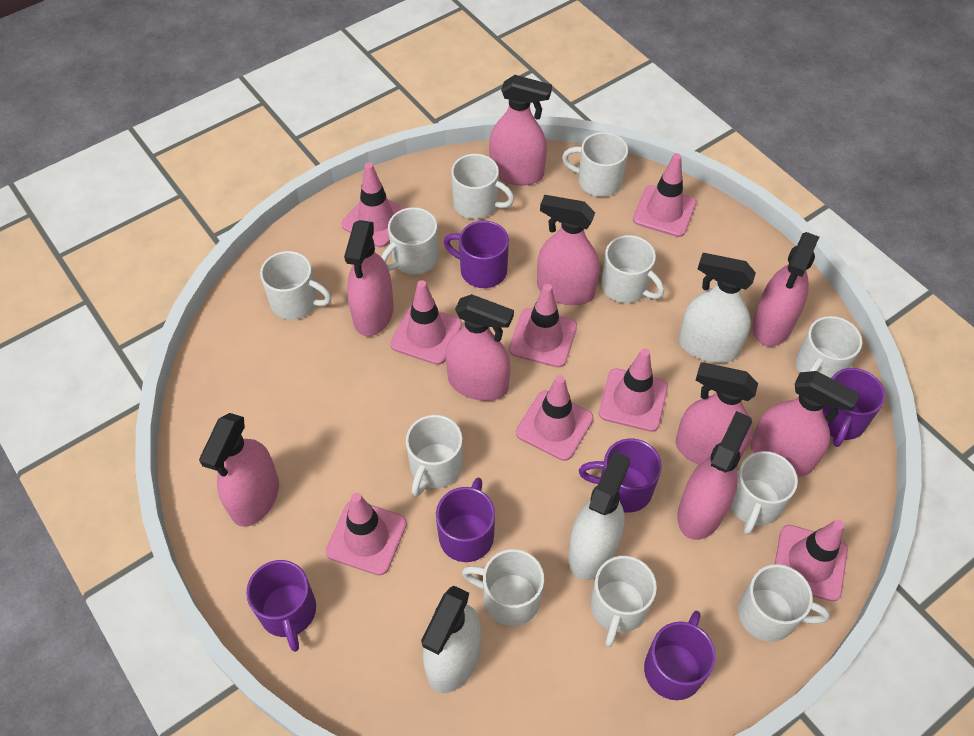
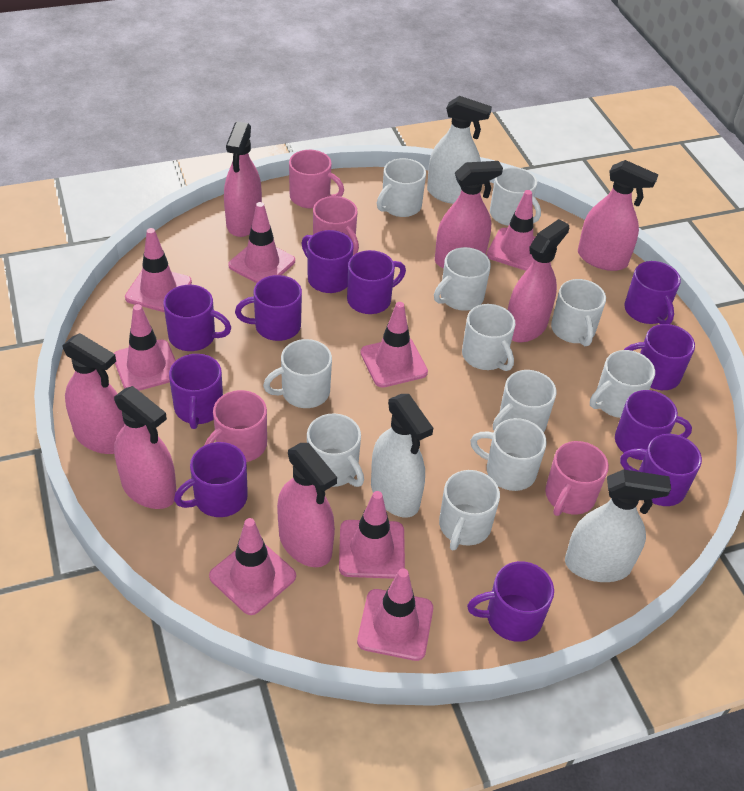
pink mug: none = 0 -> [205,390,267,462] [289,150,344,208] [313,196,359,255] [545,441,609,516] = 4
pink spray bottle: [199,413,279,527] [344,220,394,336] [445,294,514,401] [489,75,552,185] [537,195,600,305] [676,362,758,465] [677,411,752,540] [750,371,860,477] [752,232,819,346] = 9 -> [62,333,125,454] [114,386,177,509] [224,122,262,237] [277,443,337,567] [435,161,503,269] [508,219,569,342] [578,160,659,271] = 7
purple mug: [246,560,316,652] [436,478,495,562] [444,221,509,288] [579,439,662,512] [644,611,716,700] [823,368,885,447] = 6 -> [163,285,231,351] [169,354,223,429] [174,442,248,517] [235,275,302,341] [301,230,353,293] [347,250,406,314] [467,561,554,642] [615,390,692,460] [620,434,702,506] [624,261,681,324] [624,324,695,390] = 11

